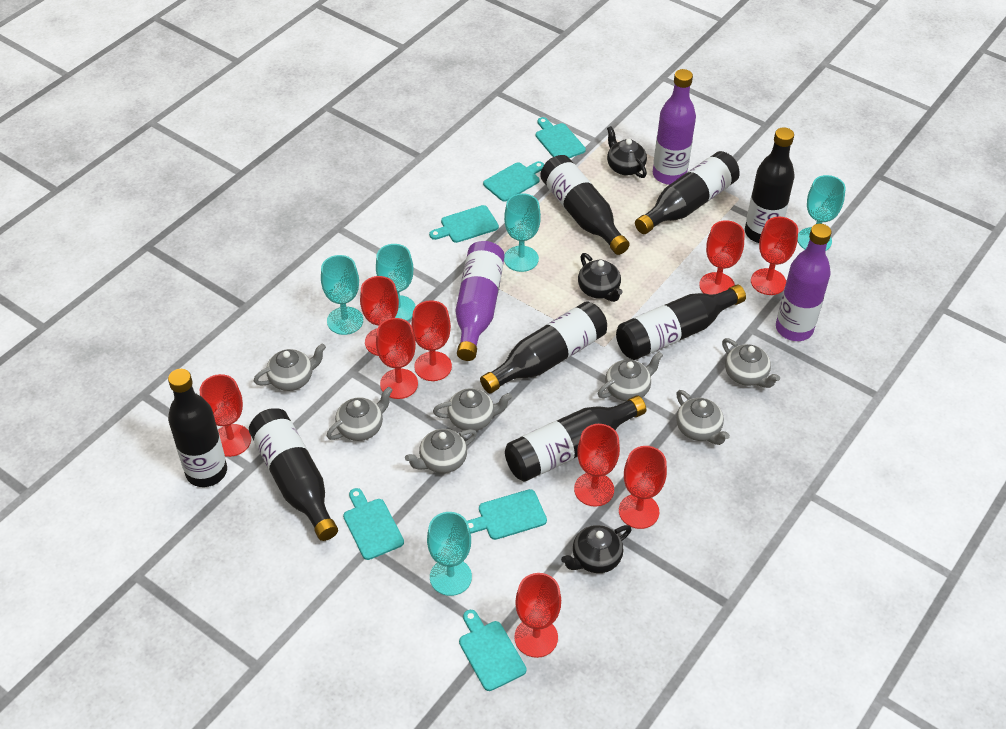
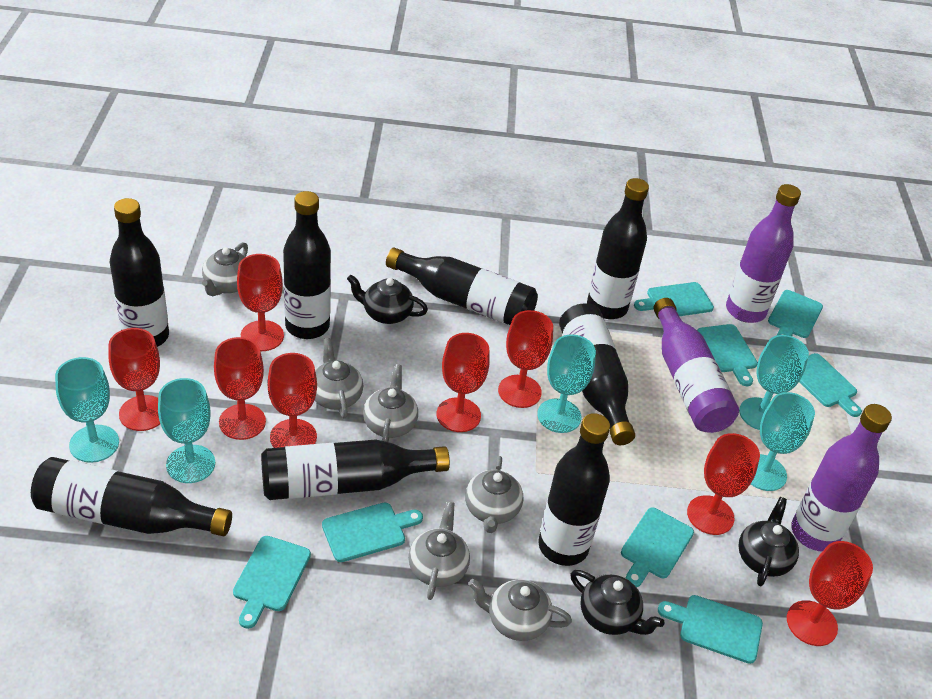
grey teapot: [254,344,326,391] [327,387,393,441] [405,429,477,473] [433,388,512,431] [598,351,663,401] [676,390,730,445] [722,338,780,388] = 7 -> [202,242,248,296] [314,338,363,418] [363,364,418,442] [408,502,470,600] [465,456,523,533] [468,579,572,641] = 6
red goblet: [200,374,251,457] [360,276,399,356] [376,318,418,399] [412,300,452,381] [514,573,561,658] [574,424,620,506] [619,446,667,529] [699,220,745,295] [751,217,798,295] = 9 -> [108,328,160,431] [214,337,266,440] [237,254,284,351] [268,353,317,448] [436,333,490,432] [498,310,553,408] [687,433,760,535] [787,541,873,646] = 8
turquoise cutting board: [343,488,404,560] [429,205,499,243] [459,610,526,691] [467,489,547,540] [483,161,544,202] [536,117,586,158] = 6 -> [233,536,311,629] [322,503,423,562] [621,508,694,587] [634,282,714,316] [658,595,763,664] [697,324,758,386] [768,290,823,338] [799,353,862,417] = 8

